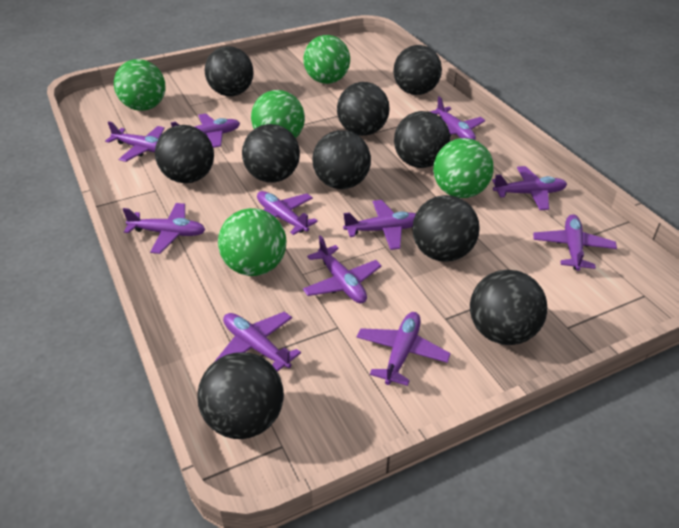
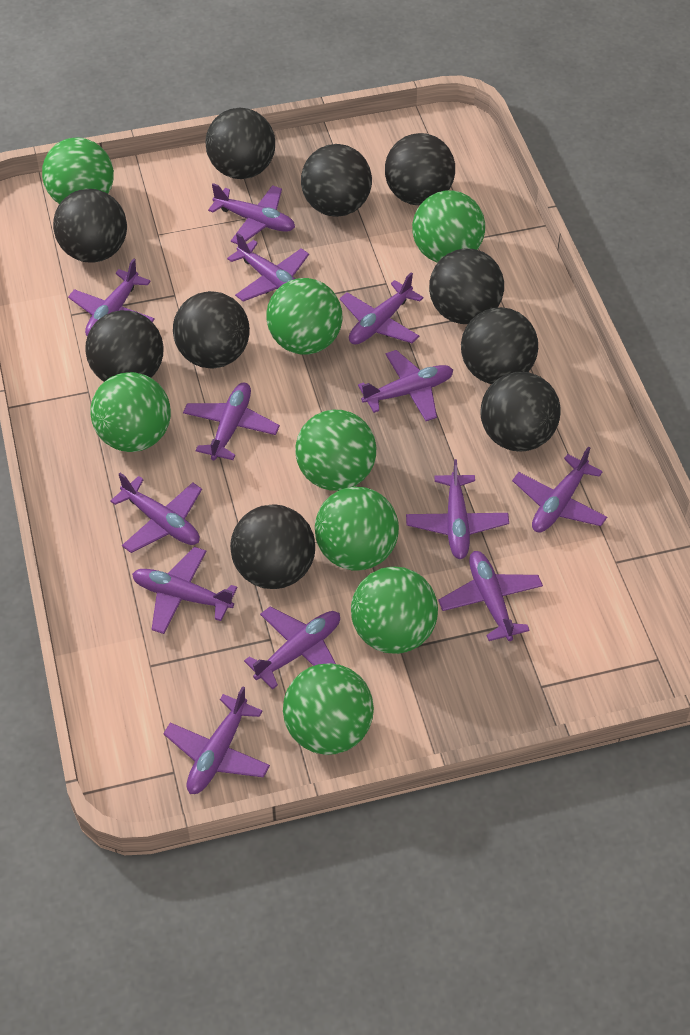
green ball: [114,59,165,111] [218,208,286,276] [251,90,305,138] [303,35,350,84] [433,138,494,198] = 5 -> [42,138,114,204] [90,372,171,452] [266,278,342,355] [283,663,374,755] [295,410,376,491] [315,487,399,570] [351,567,438,654] [412,190,485,263] = 8
purple plane: [105,121,165,162] [123,203,206,254] [171,113,240,148] [214,312,301,372] [257,191,318,235] [303,235,382,303] [343,200,416,250] [357,312,451,386] [429,96,485,140] [492,166,567,210] [533,214,617,271] = 11 -> [68,258,155,336] [110,473,202,553] [132,547,237,634] [163,686,270,794] [183,383,280,460] [208,183,295,244] [227,233,309,302] [244,606,340,689] [340,273,424,345] [358,350,453,421] [406,459,509,559] [438,551,543,641] [512,446,607,533] = 13

